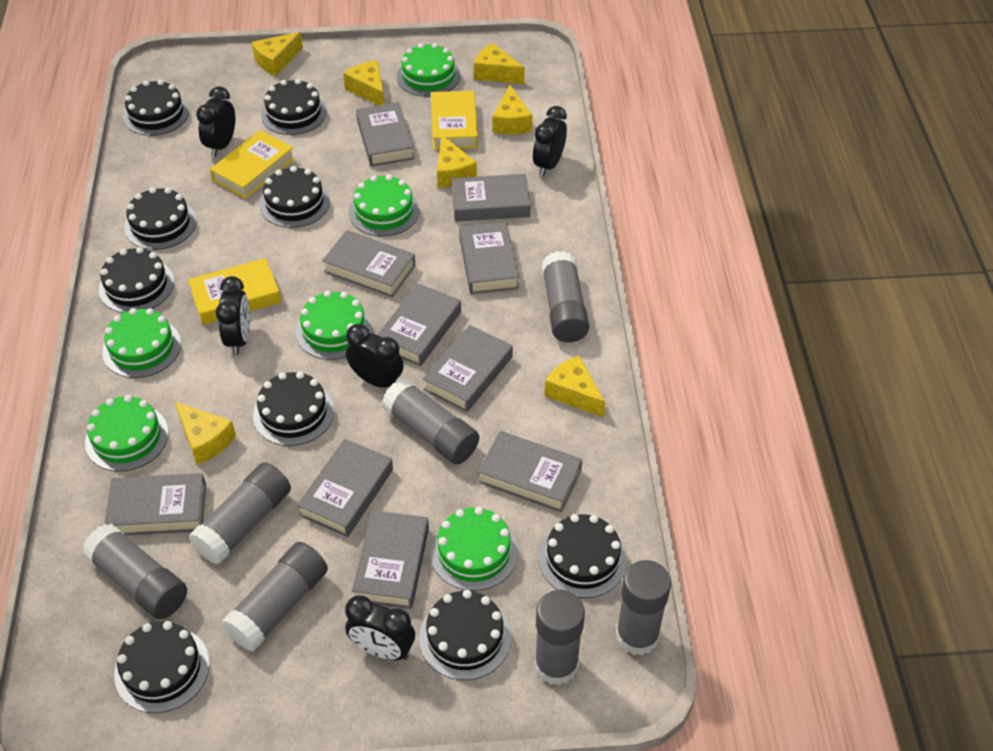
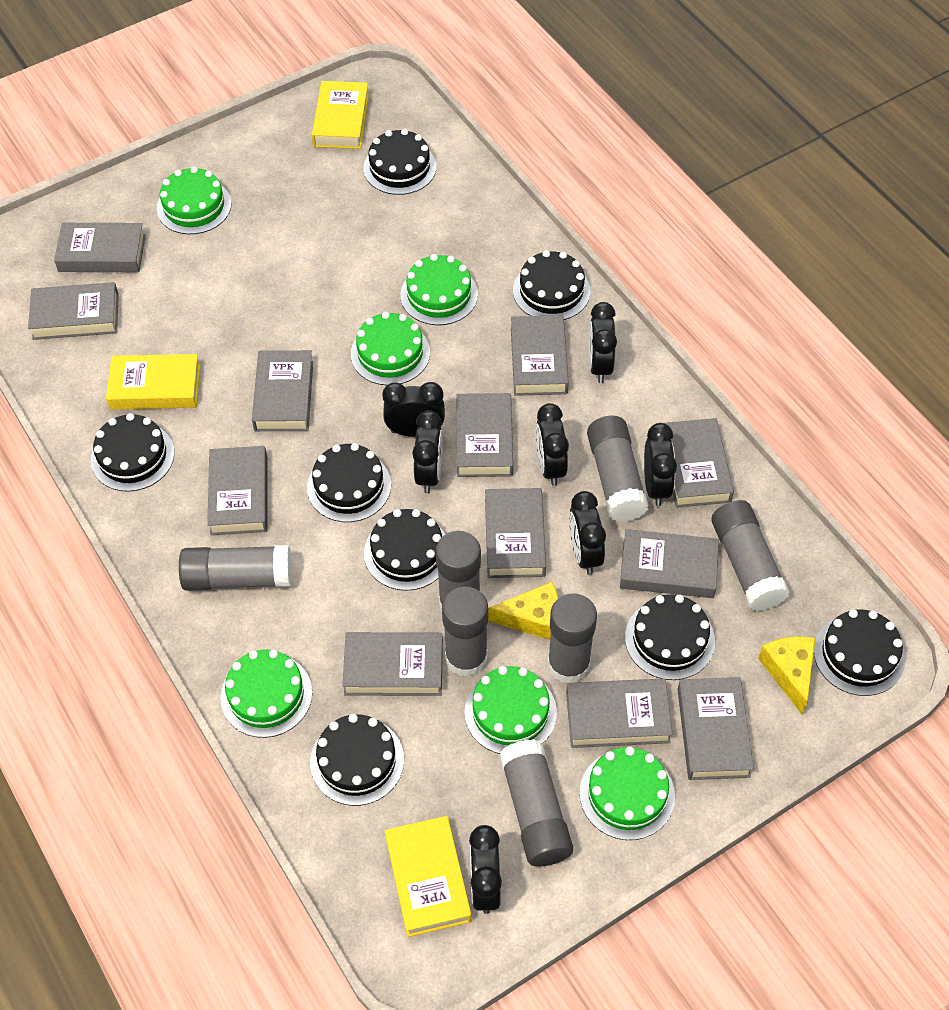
black cake: [99,247,174,313] [114,621,210,713] [123,80,190,136] [124,187,197,250] [253,372,334,446] [259,166,330,228] [261,79,327,135] [419,590,511,680] [539,514,627,598] = 9 -> [91,413,174,492] [307,443,391,522] [310,714,404,806] [363,129,436,195] [364,509,445,591] [513,250,590,320] [625,594,715,680] [814,609,905,696] = 8
black clock: [196,86,235,157] [216,276,250,355] [345,595,415,660] [346,324,404,388] [533,106,567,176] = 5 -> [382,382,445,437] [412,410,443,493] [469,825,502,914] [536,403,569,486] [569,491,606,575] [589,302,617,383] [644,423,677,506] = 7
grey book: [104,473,206,535] [297,439,393,537] [322,230,415,297] [352,510,429,609] [356,102,415,167] [377,283,461,366] [423,325,513,412] [451,174,530,222] [459,222,519,294] [478,431,582,512] = 10 -> [28,282,119,340] [54,223,146,272] [207,446,267,535] [252,350,313,431] [342,632,443,696] [457,393,513,477] [485,488,546,578] [511,315,569,396] [566,678,672,748] [620,529,719,598] [664,418,734,508] [677,677,754,780] = 12
yellow cheese: [175,402,236,465] [251,32,303,76] [343,60,384,106] [437,135,477,187] [474,43,525,84] [492,85,533,135] [545,356,605,418] = 7 -> [488,582,559,640] [758,636,816,715] = 2

